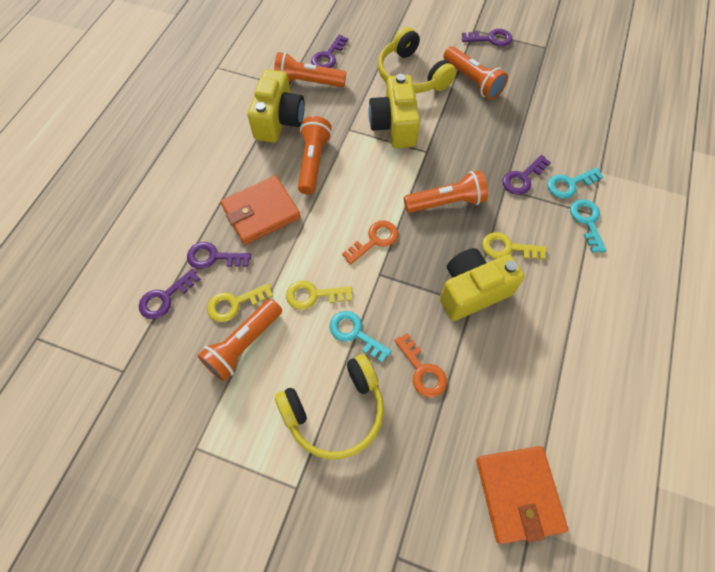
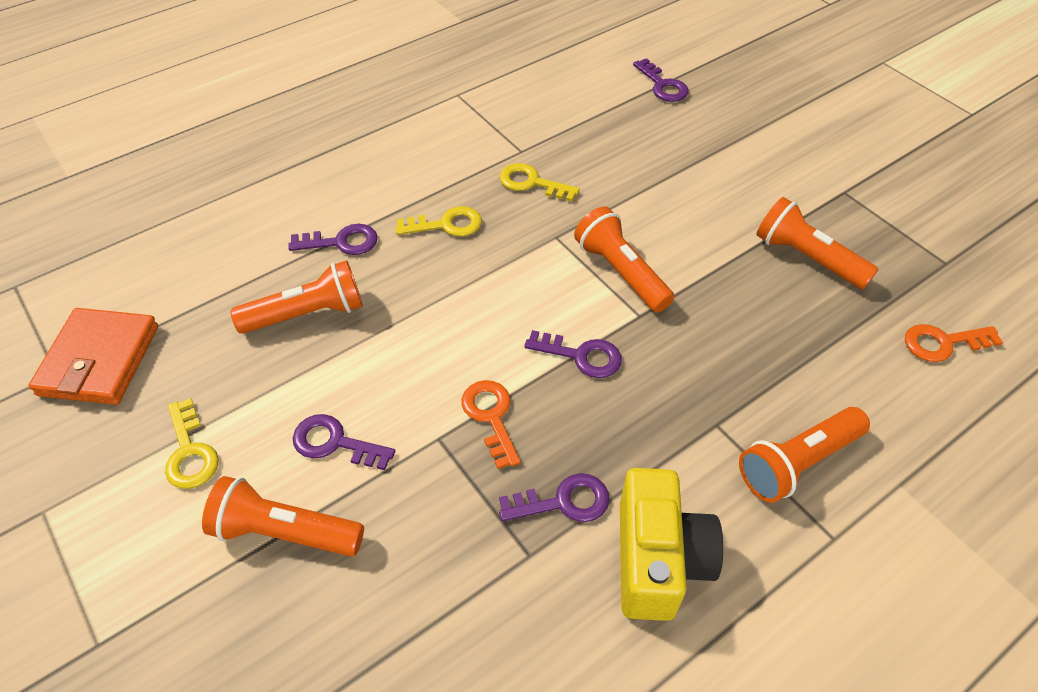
orange wallet: [220,175,301,245] [476,446,568,544] = 2 -> [28,308,158,405] = 1
turquoise key: [330,311,392,362] [547,167,604,199] [570,199,607,253] = 3 -> none = 0
yellow camera: [248,69,305,143] [368,74,420,148] [440,248,525,321] = 3 -> [620,468,723,621] = 1
yellow headphones: [275,354,384,460] [378,27,456,93] = 2 -> none = 0

